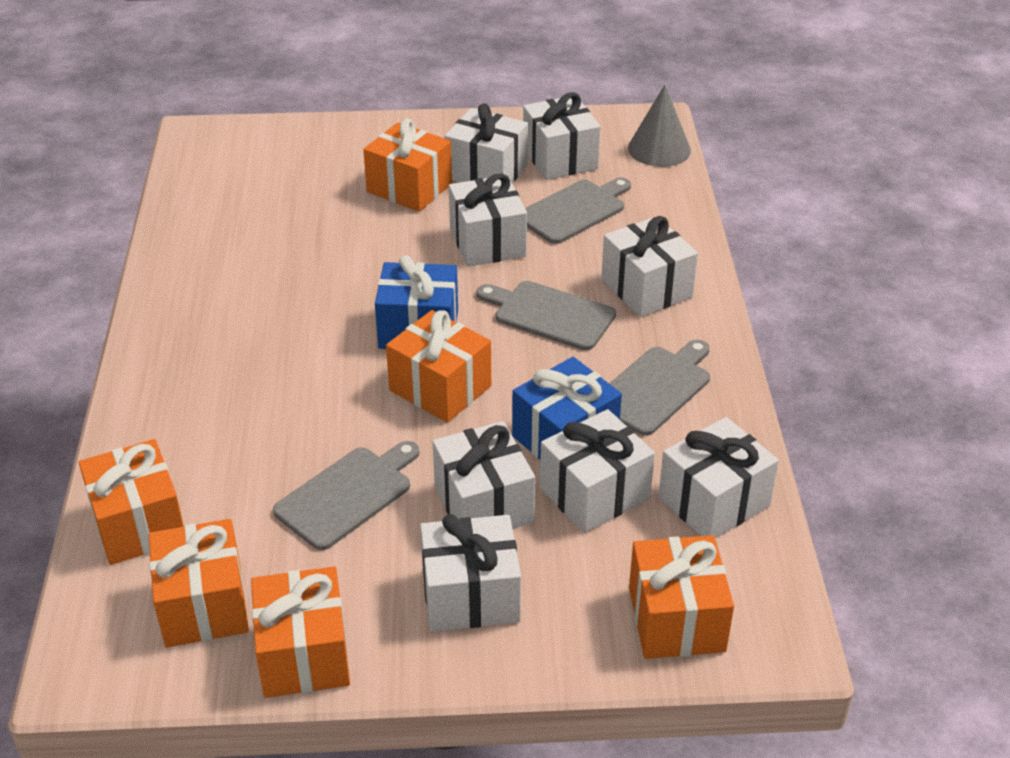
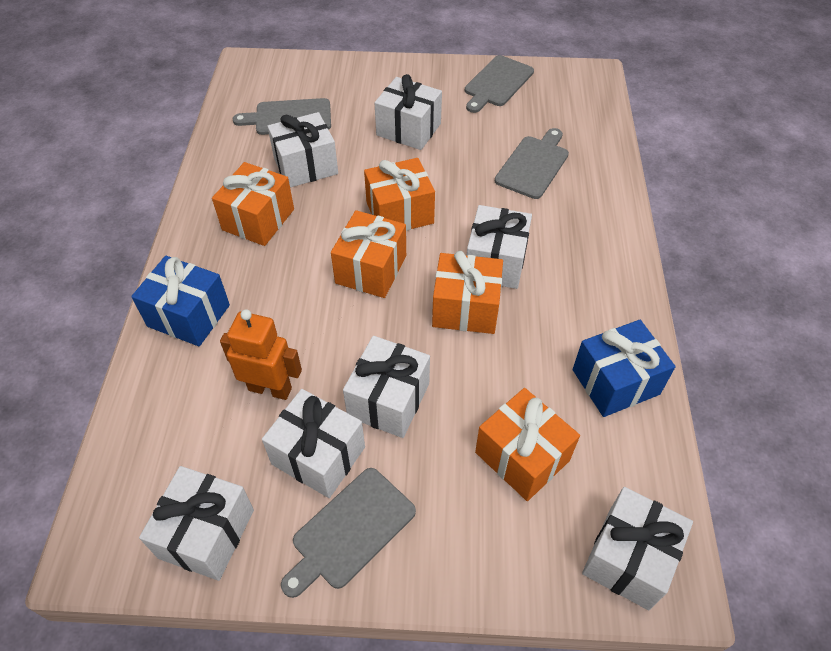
grey cone: [628,85,691,167] = 1 -> none = 0
orange gift: [79,439,184,565] [149,519,249,648] [251,566,350,698] [363,119,452,212] [386,310,491,423] [629,535,734,659] = 6 -> [212,162,294,246] [331,210,406,298] [364,158,435,231] [432,251,503,334] [475,388,580,501] = 5
orange robot: none = 0 -> [220,309,302,400] = 1
white gift: [420,514,521,632] [432,421,535,529] [445,103,528,183] [449,173,527,267] [523,92,601,180] [540,409,655,533] [601,216,698,317] [658,417,779,538] = 8 -> [139,466,254,581] [262,389,365,498] [267,112,338,188] [343,336,430,438] [374,74,442,150] [467,205,532,289] [582,487,693,610] = 7

